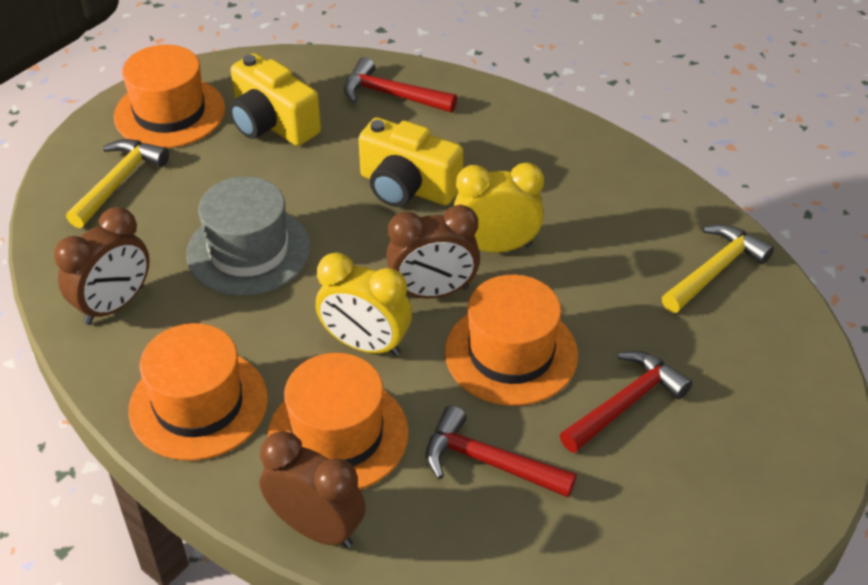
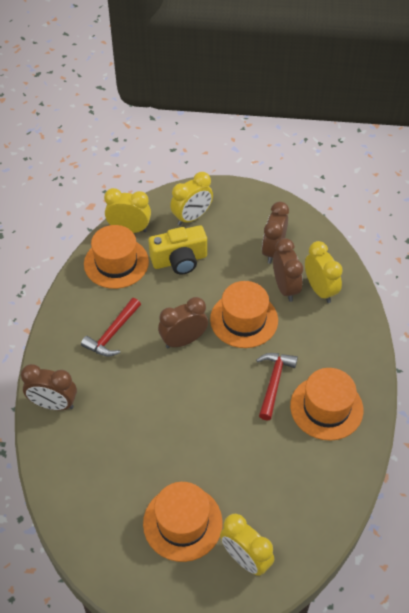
brown clock: [54,207,150,325] [259,431,366,548] [386,205,480,299] = 3 -> [21,364,77,410] [158,297,208,348] [262,202,289,264] [273,238,303,302] = 4
grey hat: [186,176,310,296] = 1 -> none = 0
red hammer: [344,57,457,112] [426,405,577,497] [560,351,693,453] = 3 -> [81,298,141,357] [256,353,298,420] = 2
yellow camera: [229,53,321,146] [358,117,463,207] = 2 -> [149,225,207,274] = 1
yellow clock: [316,253,412,356] [454,163,544,252] = 2 -> [104,188,151,233] [170,172,213,225] [220,514,274,576] [305,241,343,303] = 4
yellow hammer: [66,139,169,228] [662,224,774,313] = 2 -> none = 0

